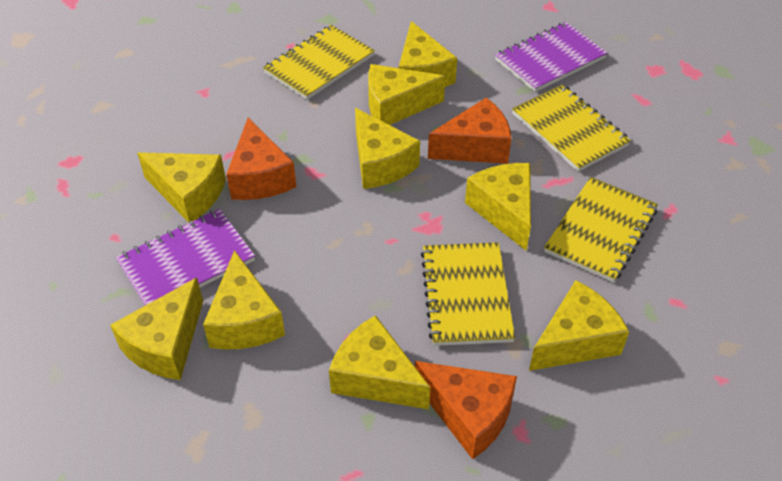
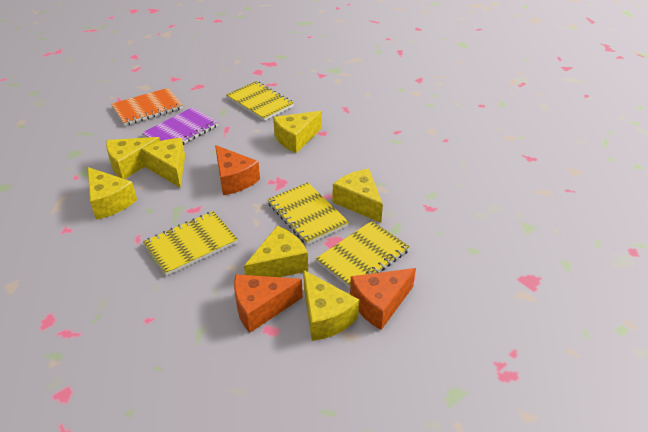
orange notebook: none = 0 -> [111,88,183,126] = 1
purple notebook: [116,209,255,305] [495,22,607,92] = 2 -> [142,107,218,145] = 1
yellow cheese: [110,278,203,380] [137,152,226,222] [203,250,285,350] [329,315,430,409] [355,108,420,189] [368,64,445,125] [399,21,457,87] [465,163,531,251] [529,280,629,371] = 9 -> [88,167,137,220] [106,137,161,179] [141,138,185,188] [244,226,308,277] [273,111,322,153] [303,270,359,341] [332,169,383,223] = 7

